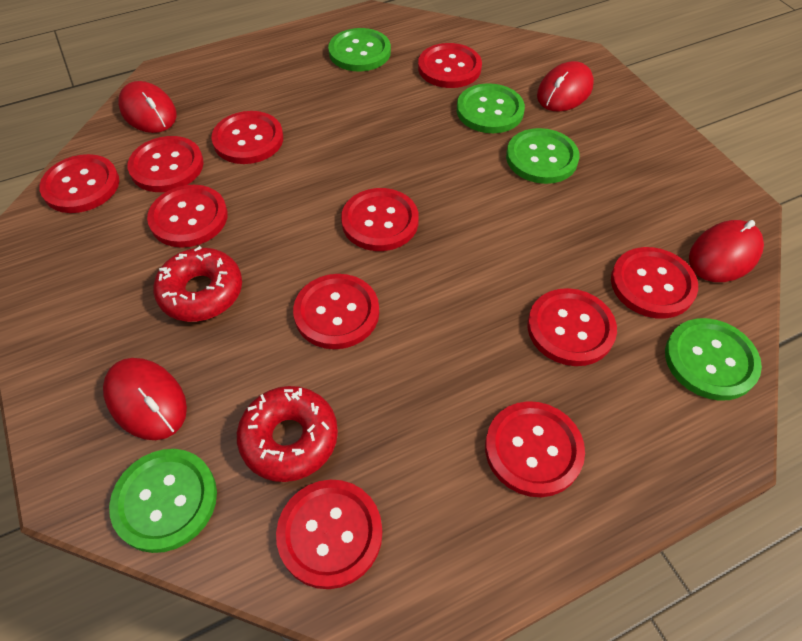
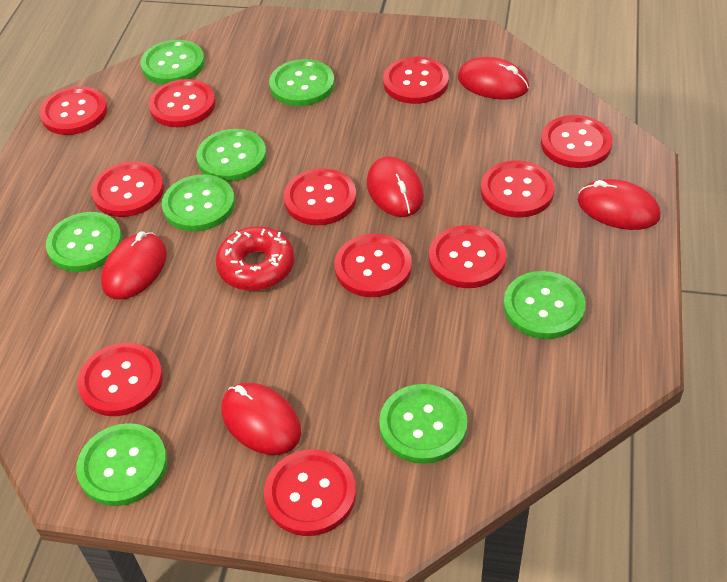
green button: [109,449,217,553] [328,28,391,71] [457,83,525,133] [506,128,579,184] [665,318,762,401] = 5 -> [46,212,122,272] [76,423,167,506] [140,40,205,85] [162,174,235,232] [196,129,267,182] [269,59,335,106] [379,384,467,464] [503,271,586,339] = 8
red donut: [153,246,242,322] [237,386,338,482] = 2 -> [216,227,295,291] = 1
red mouse: [103,358,187,440] [118,81,177,133] [537,61,594,111] [689,220,764,282] = 4 -> [101,231,167,300] [221,382,301,455] [367,156,424,217] [458,57,529,100] [578,179,661,230] = 5

